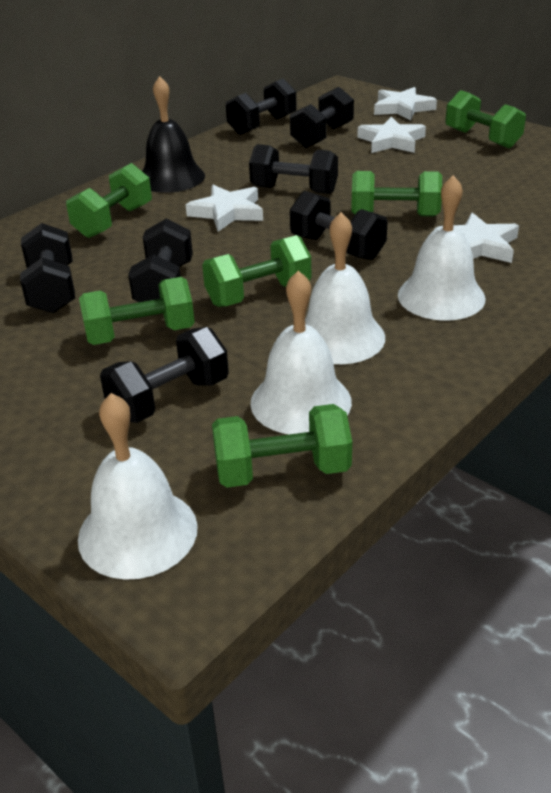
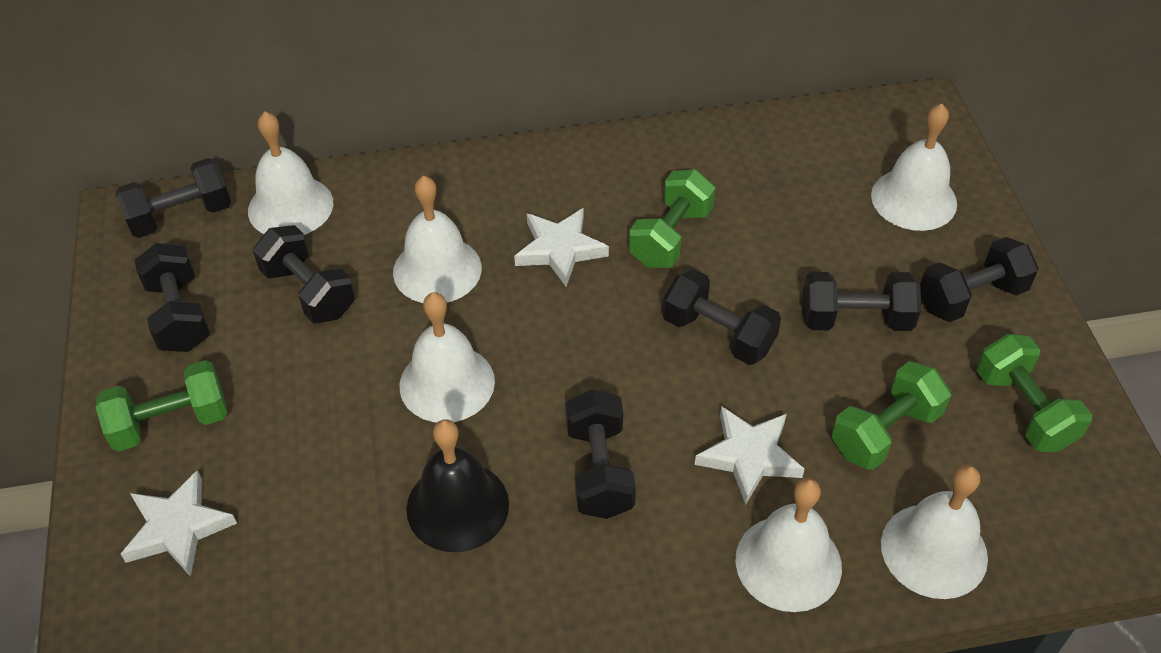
green dumbbell: [66,163,152,238] [79,277,195,345] [202,235,311,307] [212,404,352,488] [351,171,442,216] [445,90,526,148] = 6 -> [96,360,227,452] [629,169,715,268] [832,361,951,470] [977,334,1092,452] = 4
white bell: [78,393,198,580] [250,270,352,434] [305,212,385,364] [398,175,486,321] = 4 -> [248,112,333,235] [393,175,482,303] [400,292,495,423] [735,478,842,612] [871,104,957,231] [881,465,988,599] = 6
white star: [186,185,263,231] [357,117,426,153] [374,87,437,121] [434,212,519,263] = 4 -> [121,470,237,577] [514,208,609,286] [695,406,804,505] = 3

